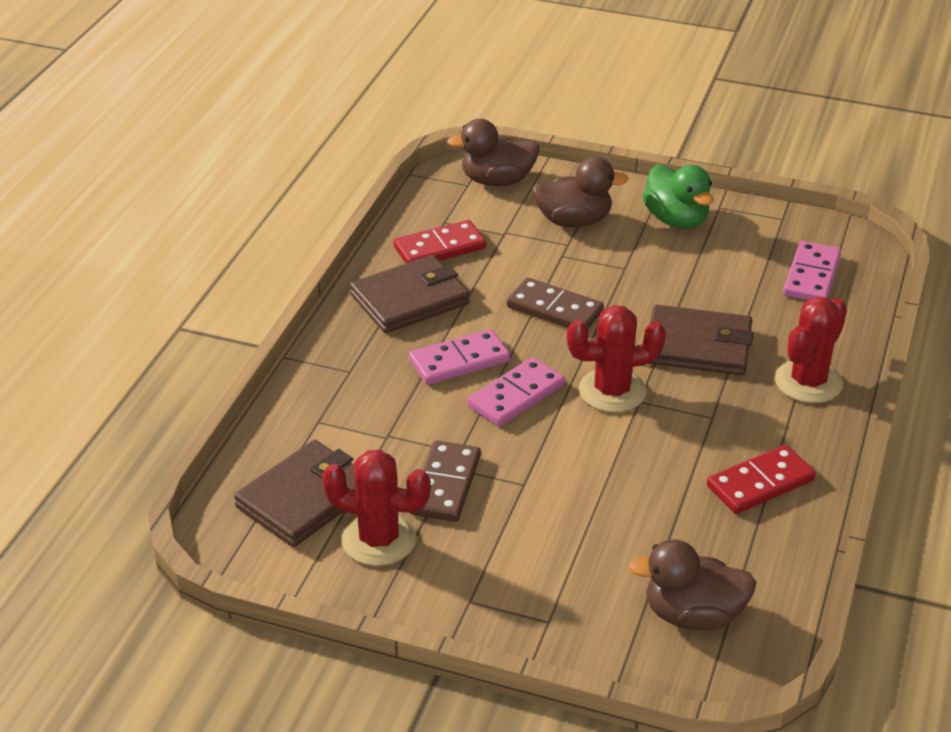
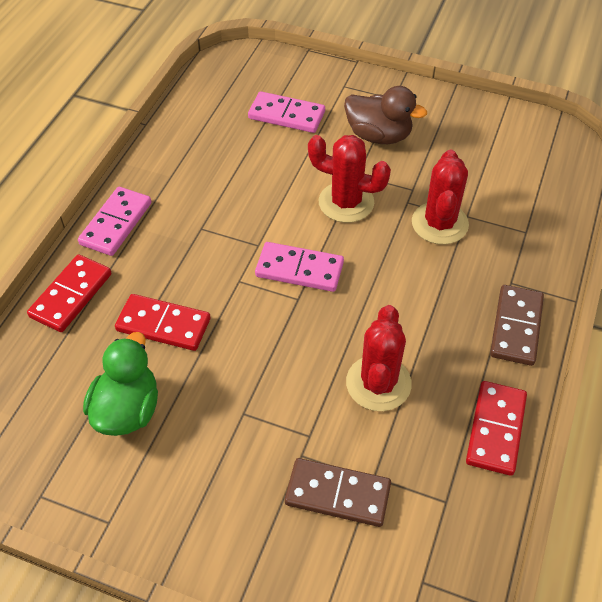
brown duck: [447,119,540,186] [532,157,629,227] [628,539,757,630] = 3 -> [344,86,427,144] = 1
brown wallet: [234,440,355,547] [350,255,469,333] [650,305,754,375] = 3 -> none = 0
red domino: [394,220,486,263] [707,444,816,514] = 2 -> [27,254,111,332] [115,294,211,351] [466,381,527,476] = 3

